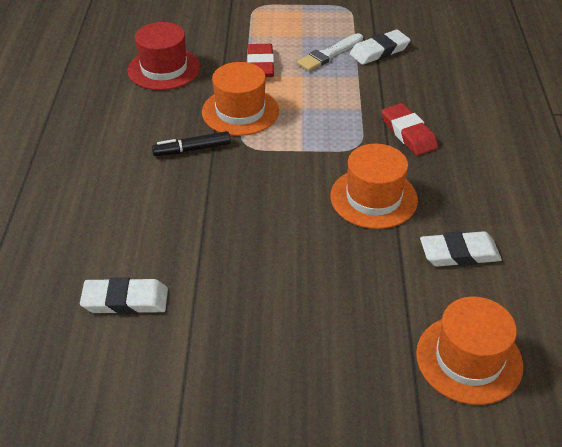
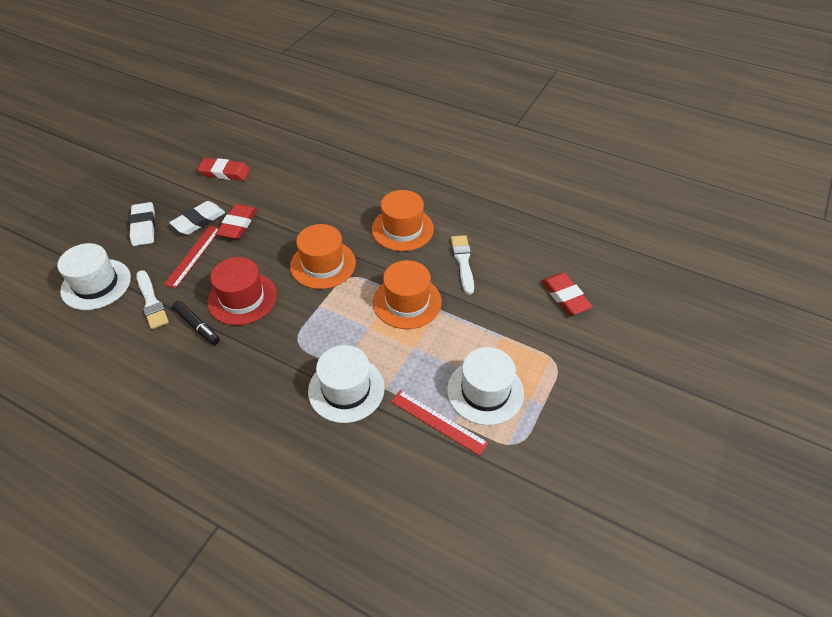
red eraser: [247,44,274,77] [382,103,438,156] = 2 -> [197,158,250,181] [216,204,257,239] [542,273,593,315] = 3
red ruler: none = 0 -> [163,226,219,289] [391,390,488,456] = 2
white brush: [297,33,363,71] = 1 -> [136,270,169,329] [451,235,474,295] = 2
white eraser: [80,277,168,314] [350,30,410,65] [420,231,502,267] = 3 -> [129,202,155,246] [169,201,225,235] = 2
white hat: none = 0 -> [57,243,131,310] [308,345,385,423] [447,347,524,425] = 3

